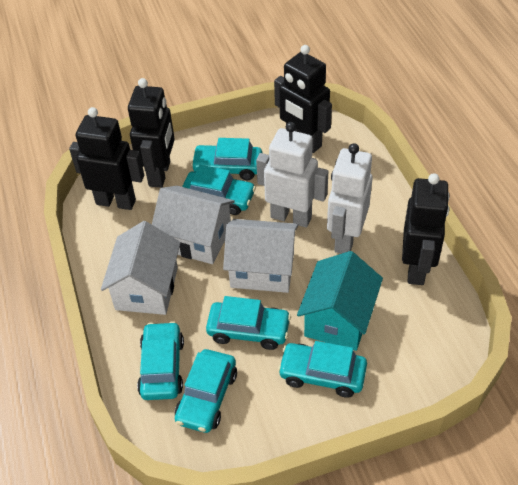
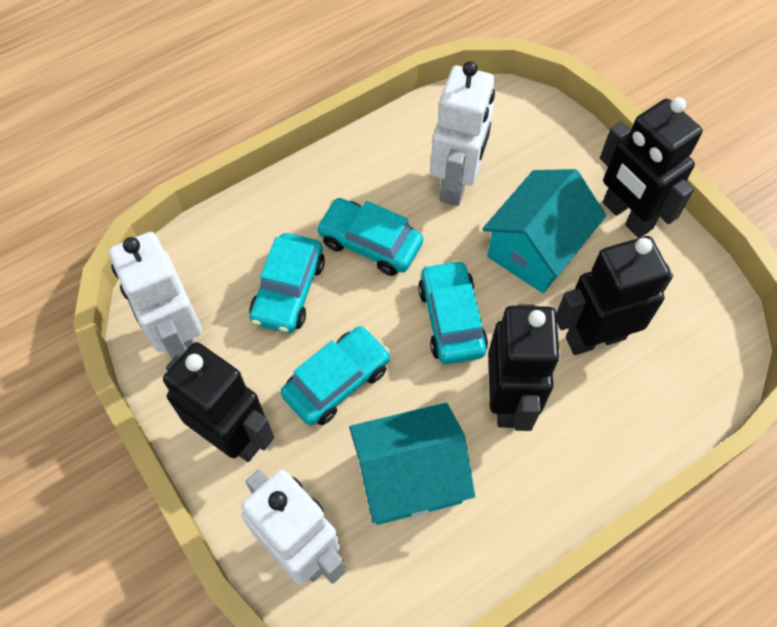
turquoise car: [137,321,184,400] [175,349,237,433] [182,165,256,215] [191,138,262,180] [206,296,291,350] [278,341,367,398] = 6 -> [249,233,325,333] [281,326,390,426] [316,198,423,276] [418,260,488,364] = 4
turquoise house: [297,251,383,351] = 1 -> [349,403,475,525] [482,169,606,293] = 2
white house: [101,221,181,315] [152,186,235,264] [223,219,298,293] = 3 -> none = 0
white robot: [256,122,328,228] [327,143,373,254] = 2 -> [109,232,202,359] [241,469,346,585] [430,61,495,206] = 3

